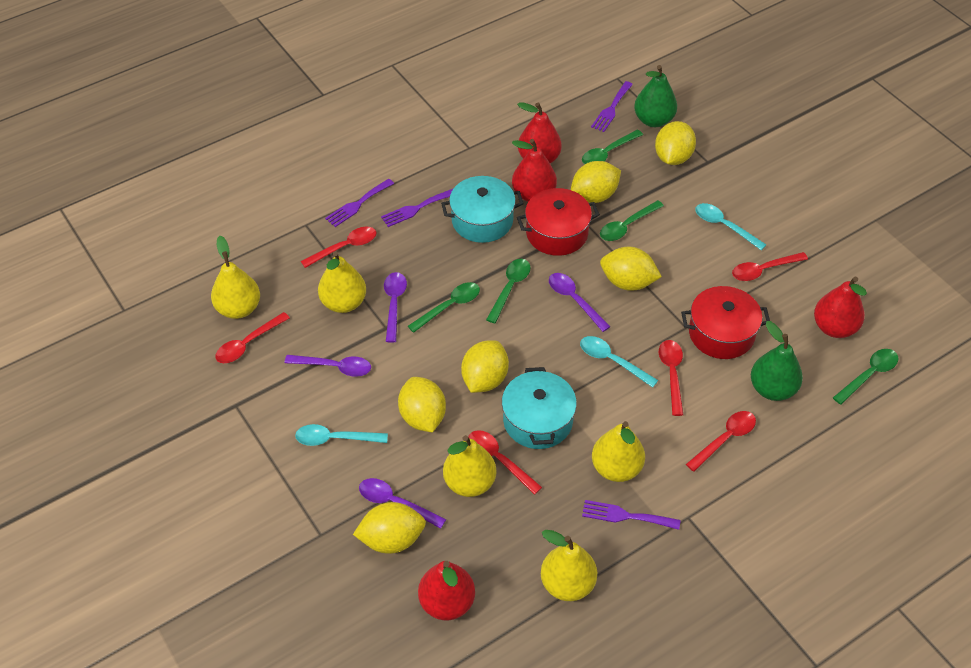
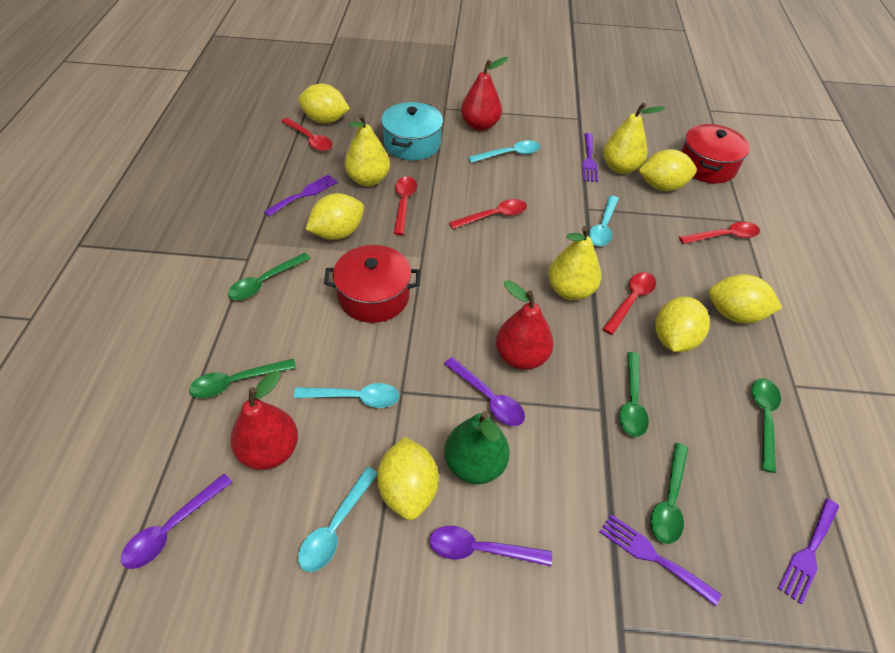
green pear: [634,65,677,127] [751,321,803,401] = 2 -> [444,411,510,484] = 1
purple spoon: [285,355,371,377] [359,478,446,529] [384,272,407,343] [549,273,610,332] = 4 -> [121,474,232,569] [429,526,552,566] [444,357,525,426] = 3
red pear: [418,561,475,620] [512,139,557,202] [517,102,562,164] [814,277,867,338] = 4 -> [231,371,298,470] [461,57,508,131] [496,280,554,370] = 3
red spoon: [215,312,290,363] [301,227,377,268] [468,430,542,495] [659,340,684,416] [686,411,756,472] [732,252,808,281] = 6 -> [281,118,333,151] [394,177,417,235] [449,199,527,229] [603,272,656,335] [679,222,760,244] = 5
turquoise pot: [441,176,524,243] [502,367,577,449] = 2 -> [381,102,443,160] = 1
turquoise spoon: [295,424,388,446] [580,336,658,388] [696,203,767,250] = 3 -> [294,383,400,408] [298,467,377,572] [468,140,541,163] [588,196,619,246] = 4
yellow pear: [211,236,260,319] [318,251,366,313] [443,435,496,497] [541,530,597,601] [592,421,645,482] = 5 -> [345,114,390,186] [548,226,601,300] [603,103,665,174] = 3

